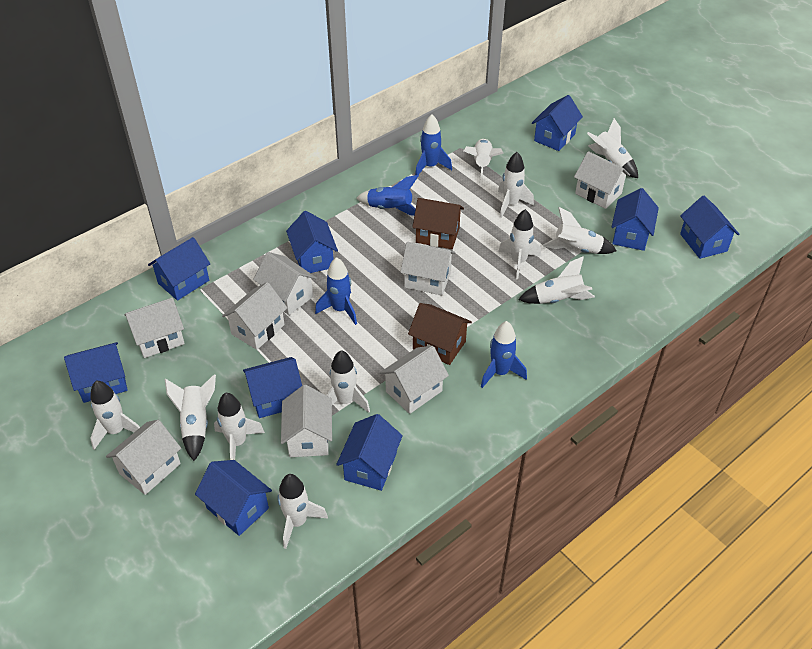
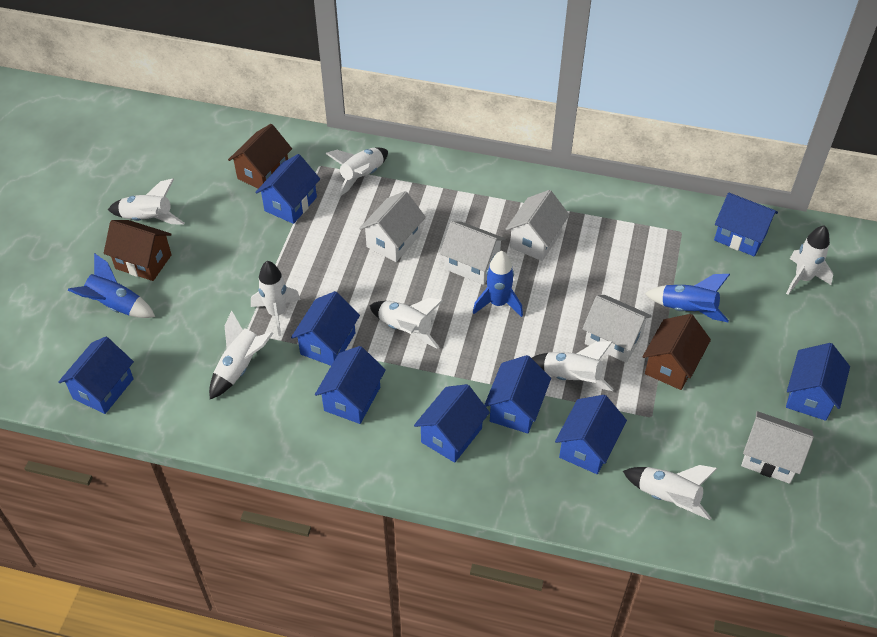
blue rocket: [315,257,357,325] [356,175,419,216] [415,114,452,175] [481,321,527,388] = 4 -> [68,253,155,318] [473,251,523,317] [645,274,730,322] = 3
brown house: [408,303,472,365] [412,198,464,249] = 2 -> [104,220,172,281] [228,124,292,189] [643,314,711,390] = 3
white house: [106,420,181,495] [125,298,185,358] [222,282,287,350] [253,252,317,315] [281,385,332,457] [380,346,449,414] [400,242,455,295] [574,151,630,209] = 8 -> [359,191,426,262] [440,221,506,285] [505,190,569,261] [582,295,652,363] [741,411,814,484] = 5
white rocket: [90,381,140,450] [165,374,216,461] [214,393,265,460] [278,474,328,549] [326,350,370,413] [464,139,504,184] [498,152,534,218] [498,209,541,279] [518,256,595,304] [543,207,617,254] [587,118,638,178] = 11 -> [108,178,184,225] [209,311,274,399] [251,261,301,336] [326,148,388,197] [369,298,443,349] [532,341,614,391] [623,465,718,520] [786,225,833,295] = 8

